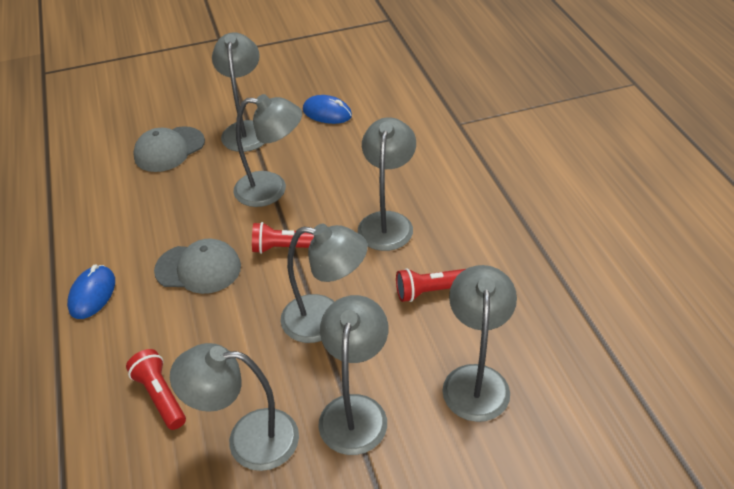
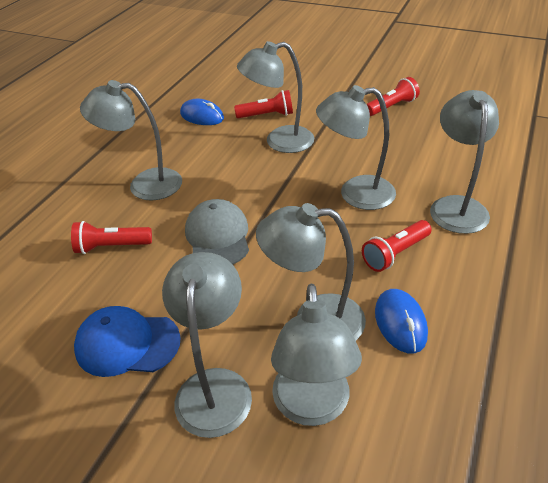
blue cap: none = 0 -> [74,306,181,377] = 1
grey cap: [133,126,205,172] [154,238,241,294] = 2 -> [185,199,249,265] = 1
red flashlight: [126,349,186,430] [252,222,314,254] [396,268,465,302] = 3 -> [71,221,152,254] [234,90,293,118] [362,220,432,272] [367,77,420,116] = 4

